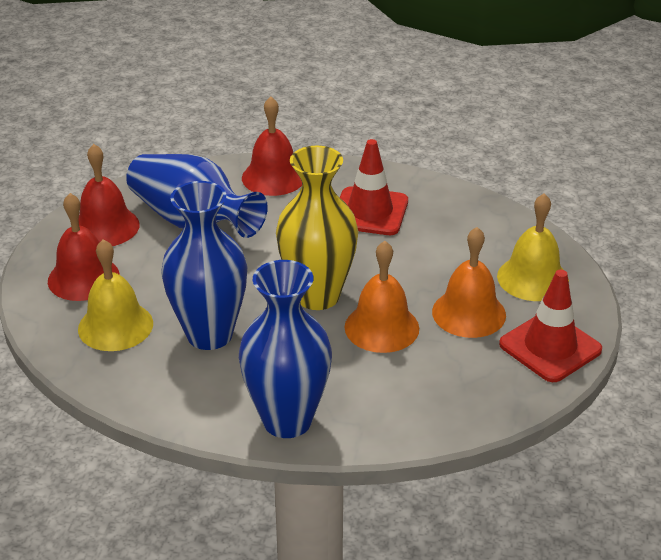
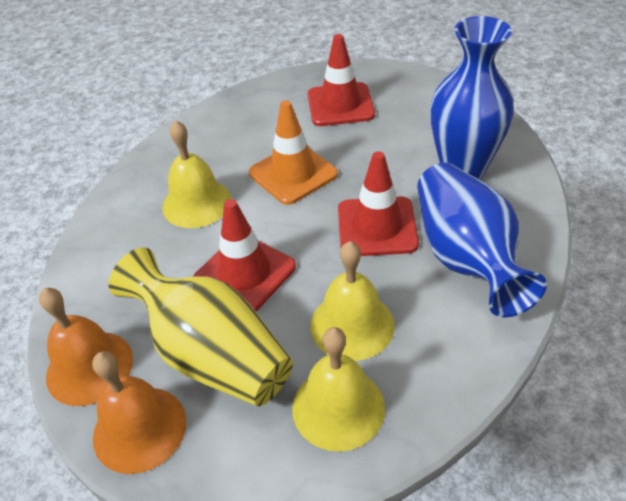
blue vase: [126,154,268,238] [161,181,248,350] [239,260,332,438] = 3 -> [417,163,547,317] [430,16,514,180] = 2
orange traffic cone: none = 0 -> [249,100,338,205] = 1
red bell: [48,193,120,301] [79,144,140,246] [242,97,302,196] = 3 -> none = 0
red traffic cone: [340,139,408,235] [499,270,602,382] = 2 -> [193,199,296,311] [307,34,375,126] [338,151,419,256] = 3
yellow bell: [78,239,153,351] [497,193,569,301] = 2 -> [162,120,232,228] [292,327,385,452] [310,241,394,361] = 3

